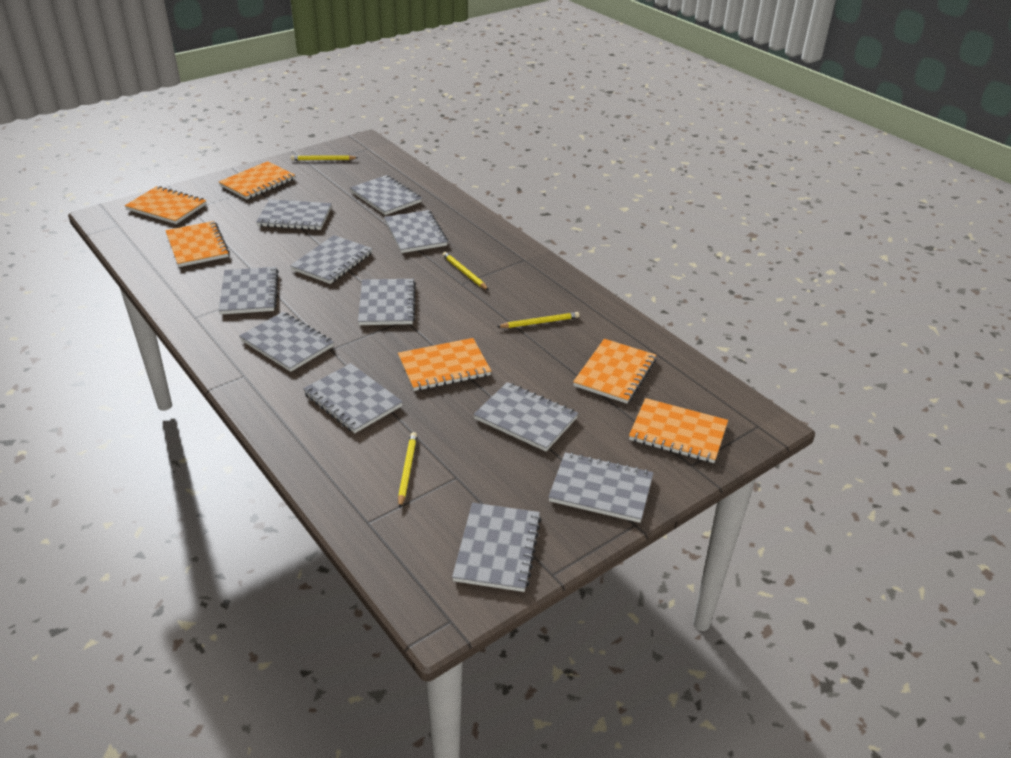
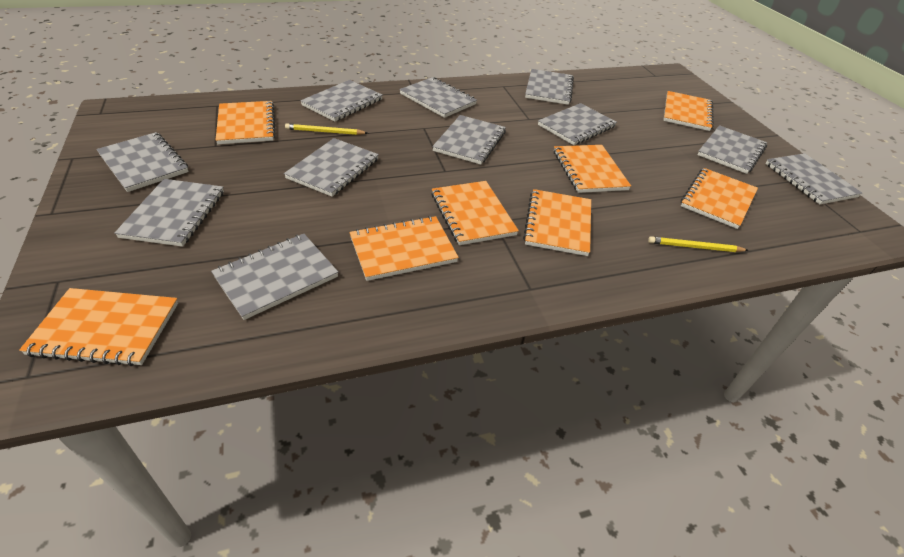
orange notebook: [125,186,206,224] [165,221,229,267] [219,161,295,200] [398,338,491,391] [573,339,656,404] [629,398,728,463] = 6 -> [19,288,178,366] [216,101,276,144] [349,216,459,281] [431,181,519,245] [523,189,591,256] [554,145,631,193] [663,91,714,131] [681,168,758,229] = 8
yellow pencil: [291,155,358,160] [398,432,417,508] [442,252,489,290] [497,312,580,328] = 4 -> [285,123,368,135] [648,236,748,252] = 2

